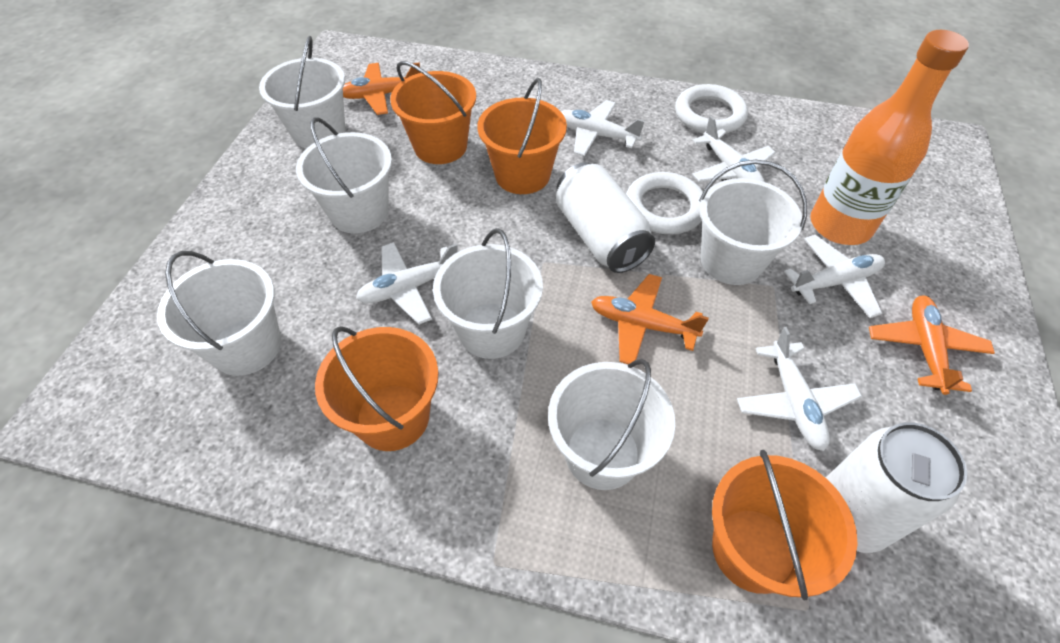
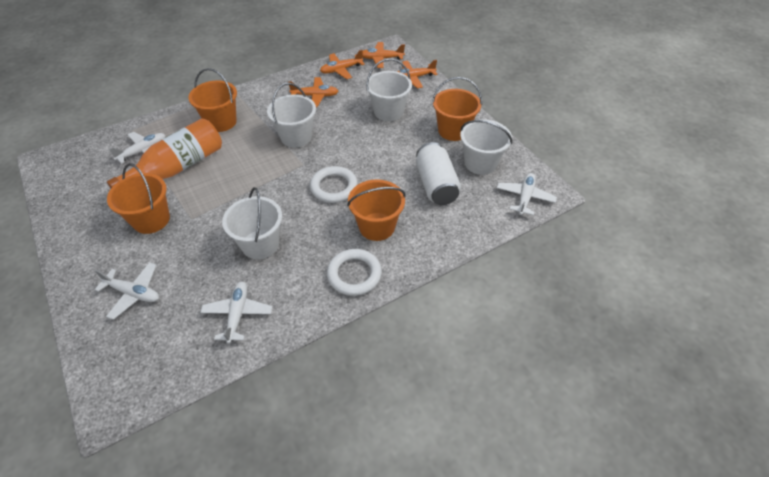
orange plane: [343,62,420,115] [591,274,709,364] [869,295,995,395] = 3 -> [288,77,338,107] [320,50,365,79] [362,42,405,68] [397,60,438,88] = 4
white bucket: [157,251,281,376] [259,36,345,148] [296,117,392,233] [433,228,543,359] [548,359,675,490] [699,160,807,285] = 6 -> [222,187,282,259] [267,83,316,147] [366,58,412,121] [460,119,512,175] = 4
white can: [556,162,655,273] [826,422,967,553] = 2 -> [416,142,461,205] = 1
white plane: [356,242,457,325] [561,100,644,156] [692,116,776,182] [737,327,862,451] [784,235,885,318] = 5 -> [95,262,159,320] [109,132,166,164] [200,281,272,344] [497,173,557,215] = 4

